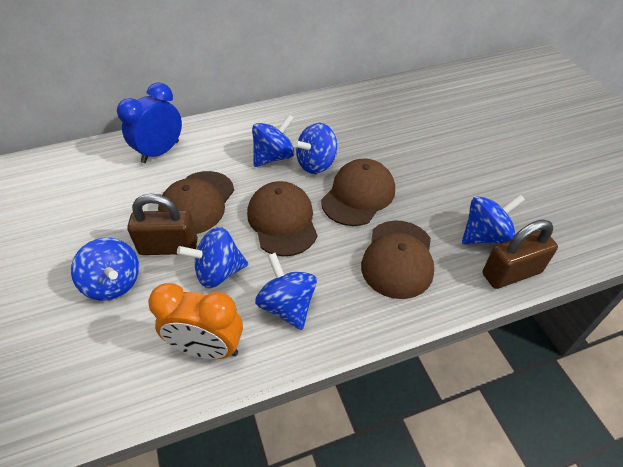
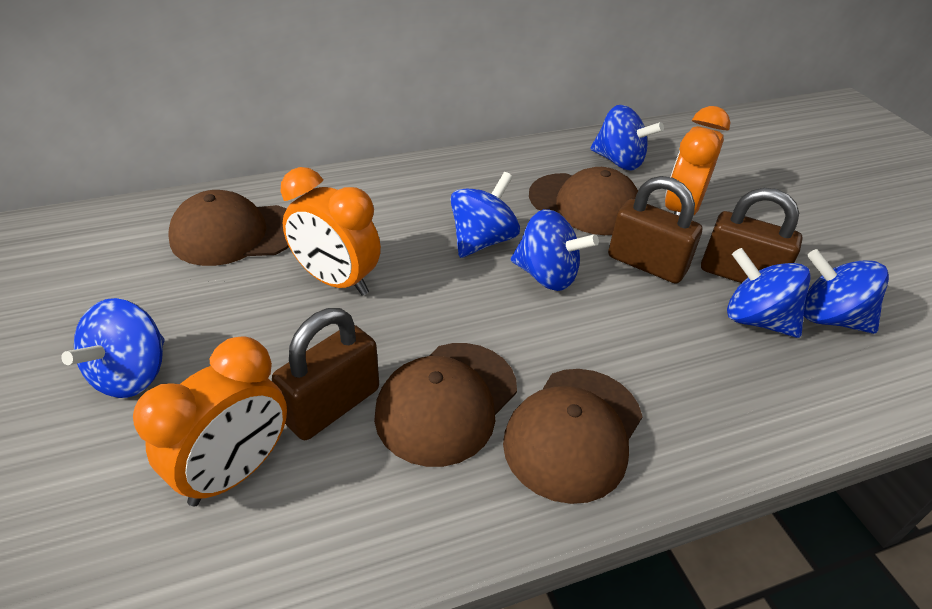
blue clock: [117,82,182,163] = 1 -> none = 0
brown padlock: [127,194,198,255] [482,220,558,289] = 2 -> [272,308,379,440] [608,176,702,284] [701,188,803,283] = 3
orange clock: [148,283,243,359] = 1 -> [133,337,287,506] [280,167,381,296] [665,106,730,216] = 3

